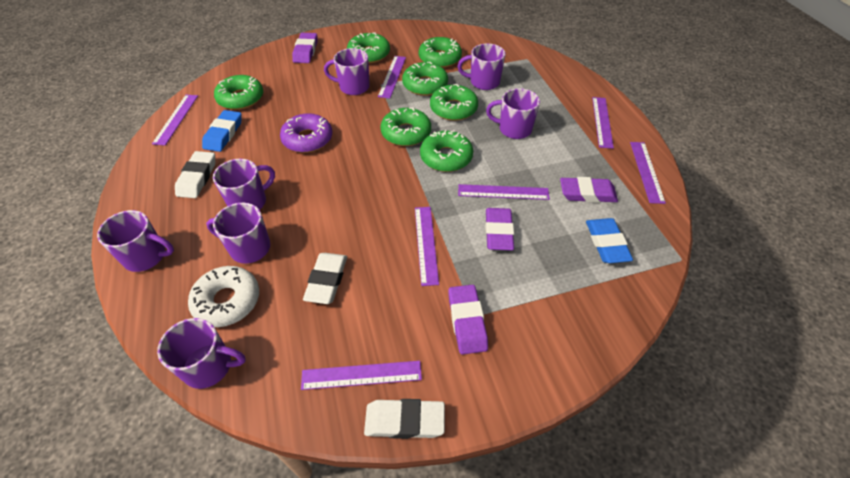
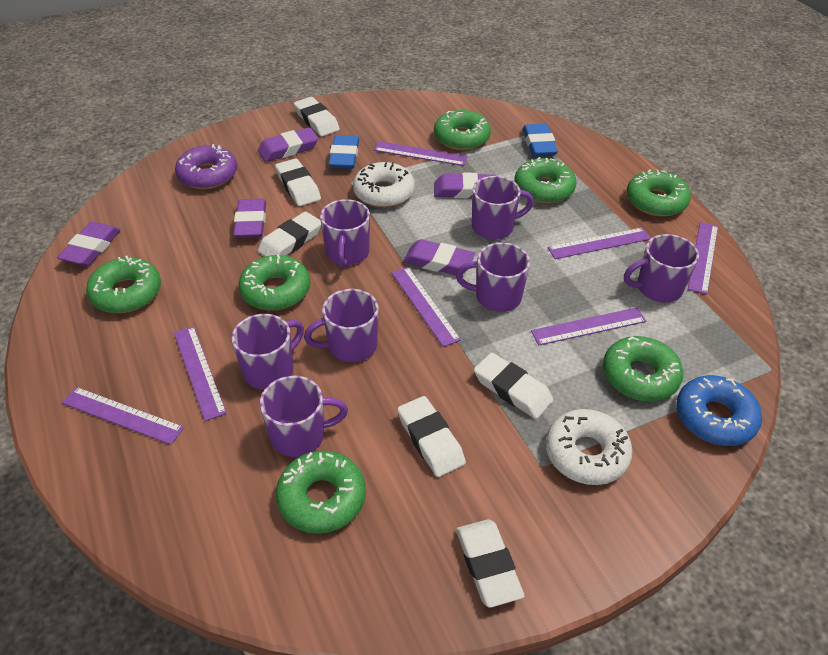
blue donut: none = 0 -> [676,375,762,446] = 1
purple eraser: [292,33,317,63] [448,285,488,355] [485,208,514,251] [560,177,618,203] = 4 -> [57,222,121,266] [233,199,266,238] [258,127,318,162] [403,239,475,275] [434,173,496,198] = 5
white donut: [188,266,259,327] = 1 -> [353,162,415,208] [546,409,633,485] = 2
white eraser: [175,151,215,198] [303,253,347,304] [364,399,445,439] = 3 -> [258,211,321,257] [275,158,321,206] [294,97,340,137] [397,396,466,477] [456,520,525,608] [474,352,553,419] = 6

